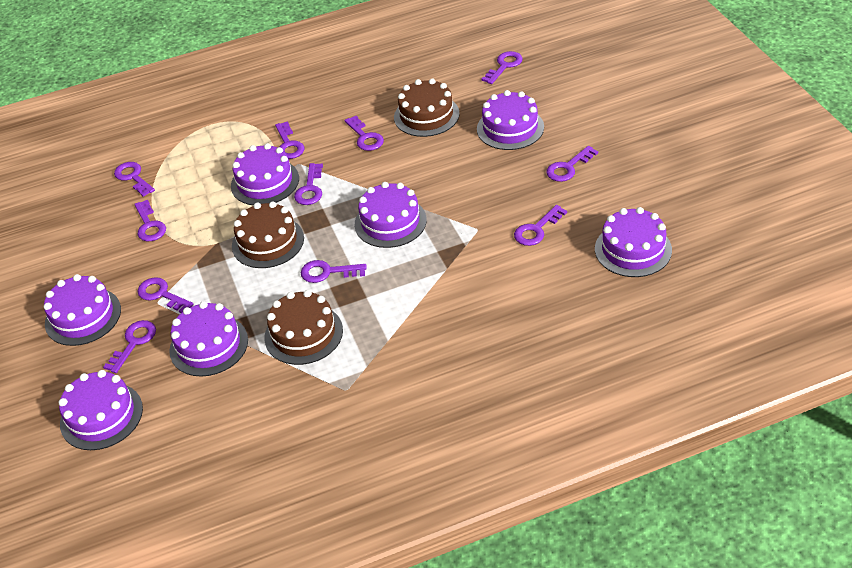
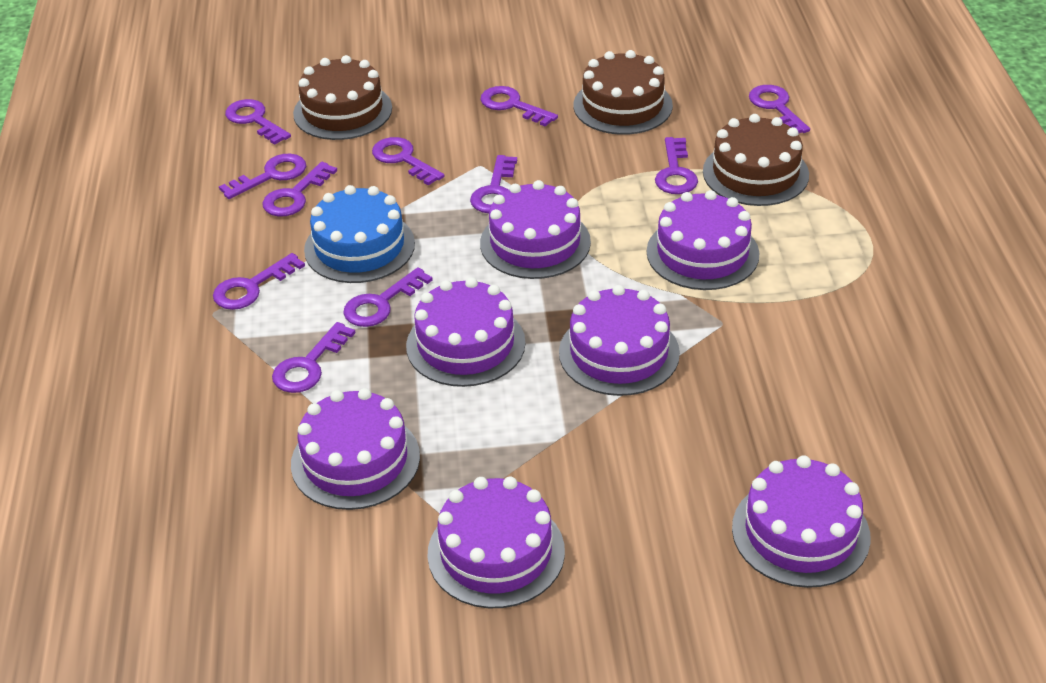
blue cake: none = 0 -> [304,185,415,283] = 1

